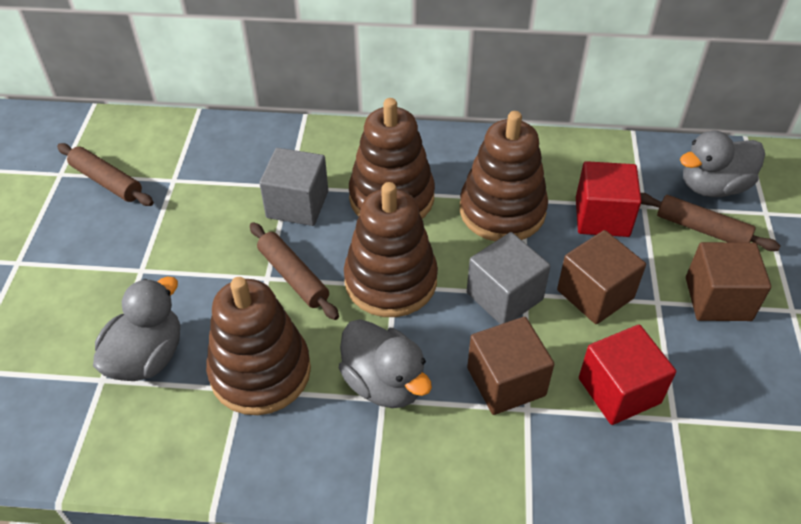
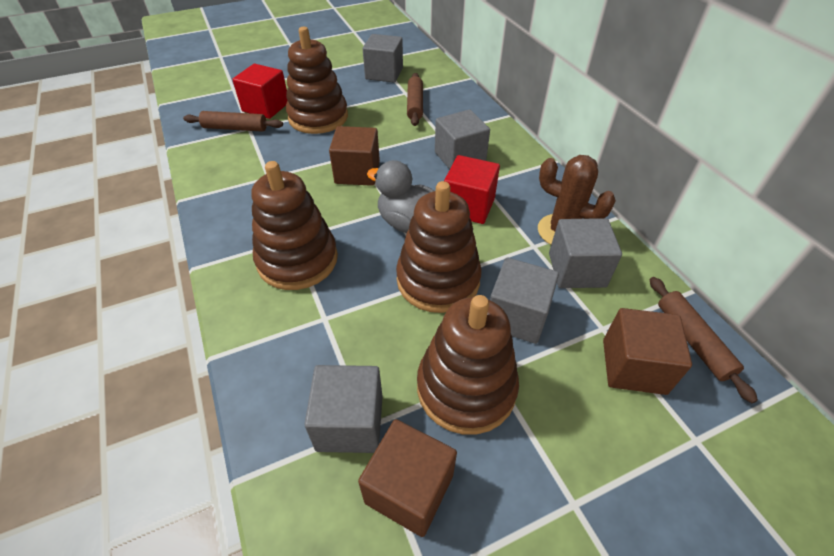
brown cactus: none = 0 -> [538,155,616,245] = 1
grey cube: [259,148,328,226] [467,232,550,325] = 2 -> [304,365,383,453] [363,34,403,83] [435,110,490,169] [490,258,559,344] [549,218,622,288] = 5
grey duck: [93,276,180,381] [339,319,432,408] [680,131,765,197] = 3 -> [367,160,434,233] = 1

